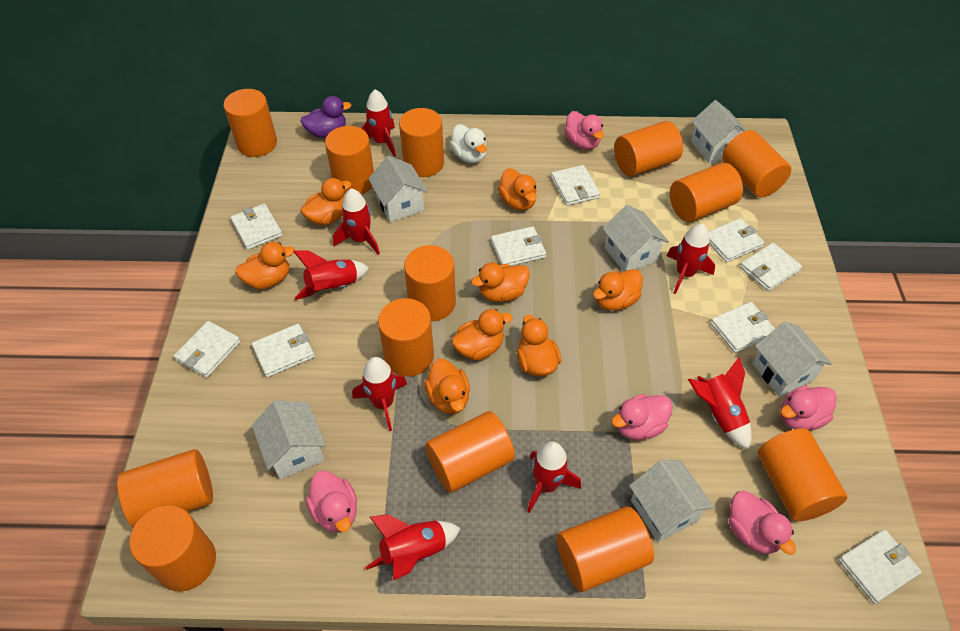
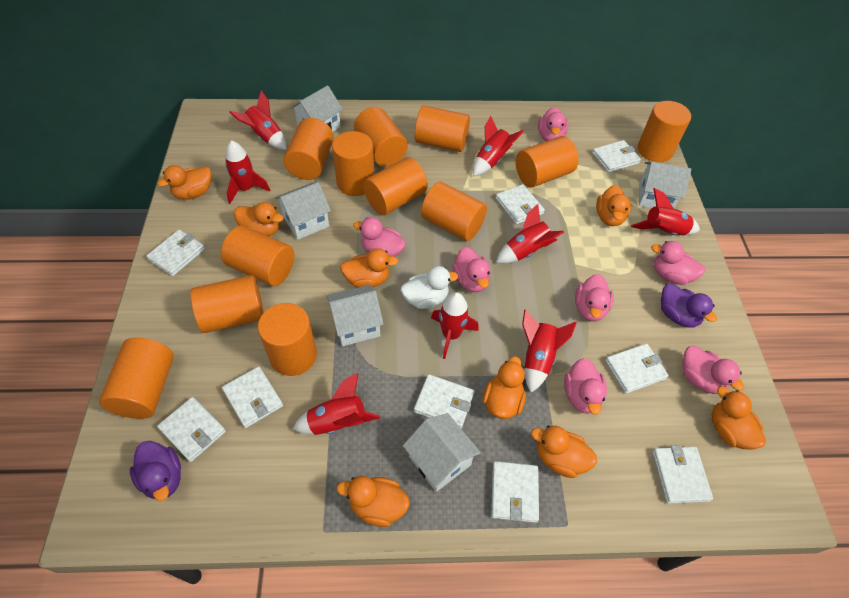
orange cylinder: [117,449,213,528] [129,505,216,592] [224,89,277,157] [325,126,374,195] [378,298,434,377] [399,108,444,177] [404,245,456,321] [426,411,515,493] [557,506,654,592] [614,121,683,177] [670,163,743,222] [722,130,791,197] [758,429,847,521] = 13 -> [99,338,174,419] [190,275,264,333] [221,225,294,286] [258,303,317,376] [284,118,334,180] [332,131,375,196] [354,107,408,166] [363,157,428,215] [415,105,470,152] [421,182,487,241] [516,136,578,187] [638,101,691,162] = 12
pink duck: [306,471,357,532] [564,111,604,150] [611,394,673,440] [728,491,796,555] [780,386,837,430] = 5 -> [353,217,406,257] [452,247,491,292] [538,107,568,141] [564,358,607,415] [575,274,614,321] [651,241,705,285] [682,346,745,394] = 7
purple duck: [300,96,352,138] = 1 -> [130,441,181,501] [661,283,717,328] = 2
white house: [252,400,326,479] [368,156,428,222] [602,205,669,272] [629,460,714,542] [691,100,747,163] [752,321,832,397] = 6 -> [275,182,331,240] [290,85,343,132] [326,285,384,346] [403,413,481,492] [639,162,691,208] = 5

